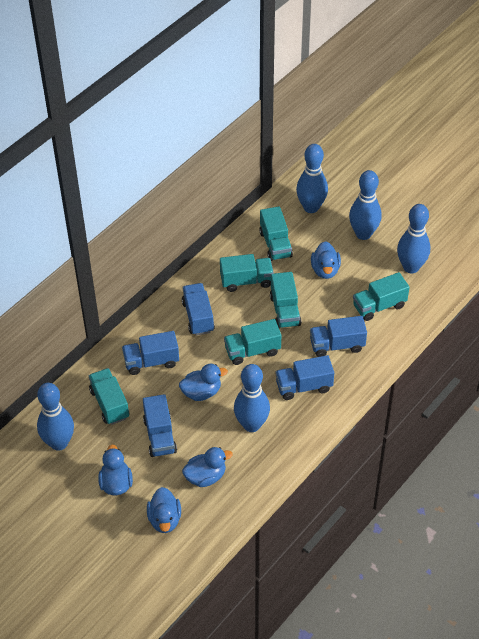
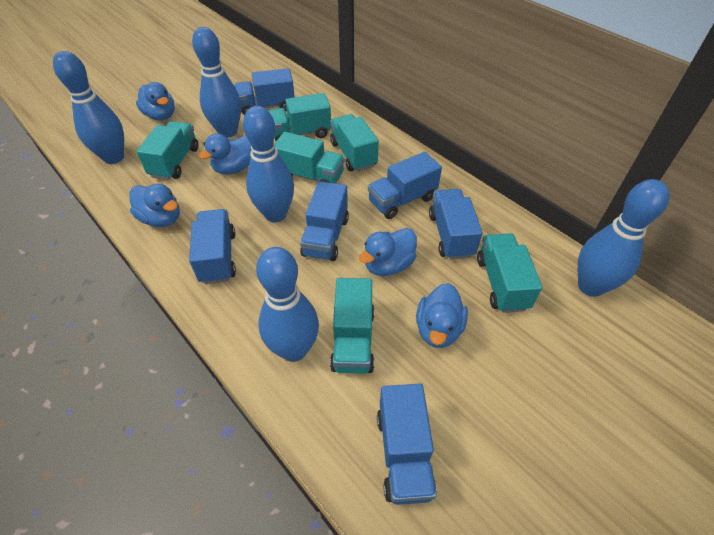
blue truck: [122,331,179,375] [143,394,177,457] [182,283,215,335] [276,355,334,400] [310,316,367,357] = 5 -> [189,209,236,284] [234,68,295,115] [300,181,349,261] [368,152,442,219] [377,384,437,505] [429,189,483,259] = 6

